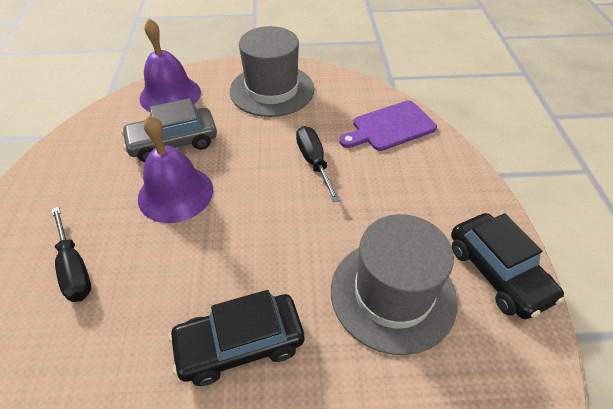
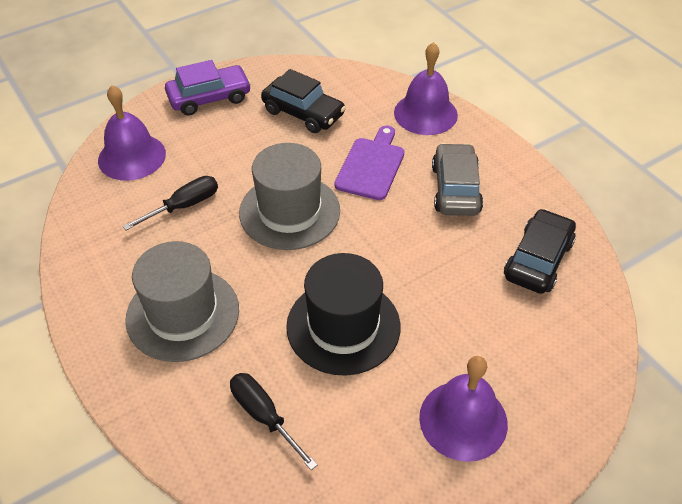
black hat: none = 0 -> [286,253,401,376] = 1
purple bell: [138,115,213,223] [139,18,201,112] = 2 -> [98,85,166,181] [394,42,458,135] [419,356,508,462] = 3
purple car: none = 0 -> [165,60,251,115] = 1

